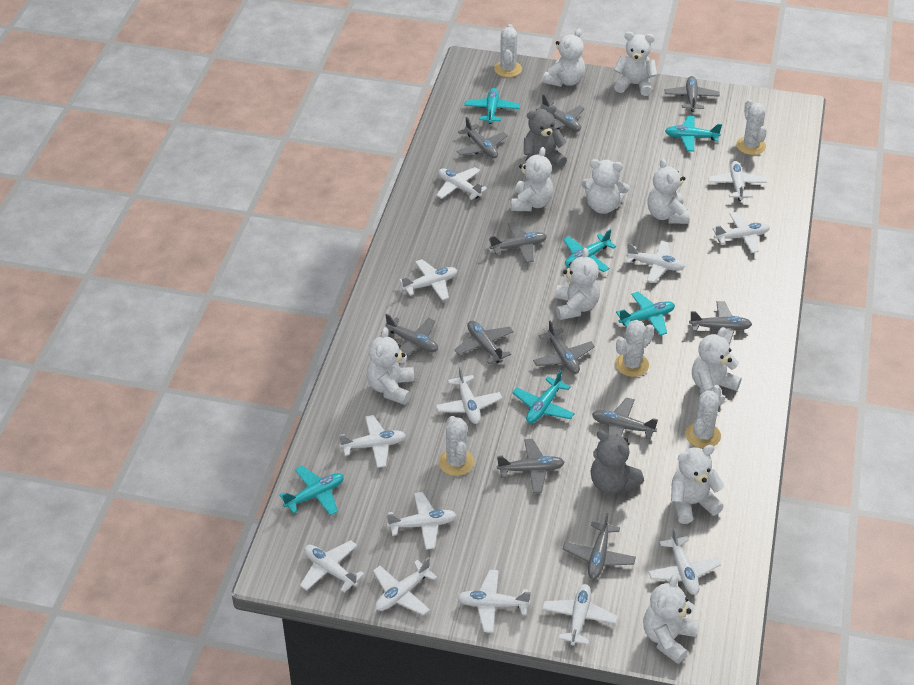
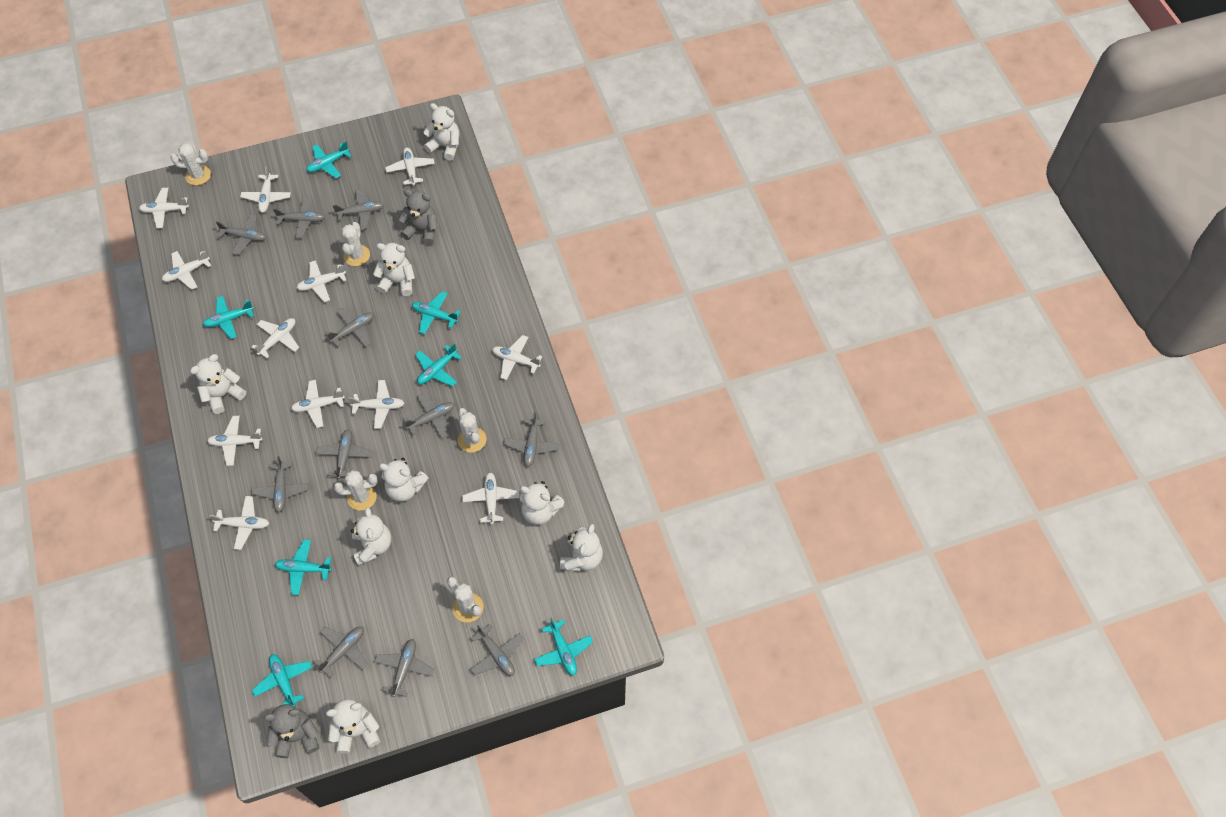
turquoise plane: [279,466,344,516] [464,88,520,124] [512,370,575,423] [563,229,616,272] [616,292,675,335] [665,115,722,152] = 6 -> [203,296,254,339] [252,654,312,707] [275,539,332,595] [307,142,352,178] [412,291,461,334] [415,343,462,386] [534,618,593,676] = 7
white plane: [300,540,365,593] [339,415,406,468] [373,557,437,615] [386,492,456,550] [399,259,457,300] [436,167,487,200] [436,366,502,424] [457,570,531,633] [542,584,618,646] [626,241,685,283] [648,527,721,595] [708,161,767,201] [712,212,770,253] = 13 -> [139,188,189,228] [162,251,211,290] [207,416,262,466] [209,496,269,550] [240,167,291,213] [252,318,299,358] [291,380,345,428] [297,260,347,302] [348,380,404,429] [385,148,435,186] [462,473,520,524] [492,335,543,380] = 12
white teddy bear: [367,327,414,405] [511,147,553,211] [543,29,585,87] [555,248,600,320] [582,159,629,214] [613,32,657,96] [643,574,699,664] [647,159,690,224] [671,445,724,524] [692,327,742,406] = 10 -> [190,354,246,414] [326,699,381,754] [351,508,391,565] [373,243,415,296] [379,458,428,502] [423,103,459,161] [520,481,565,525] [560,524,603,571] = 8

